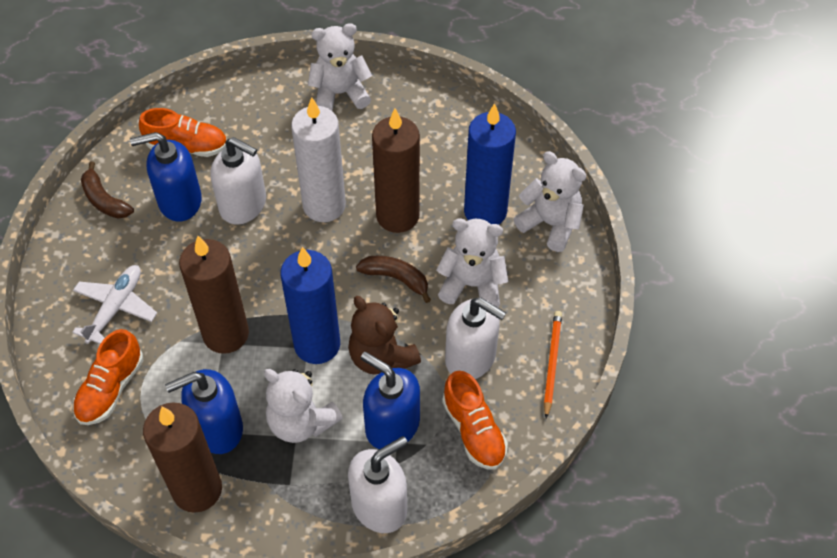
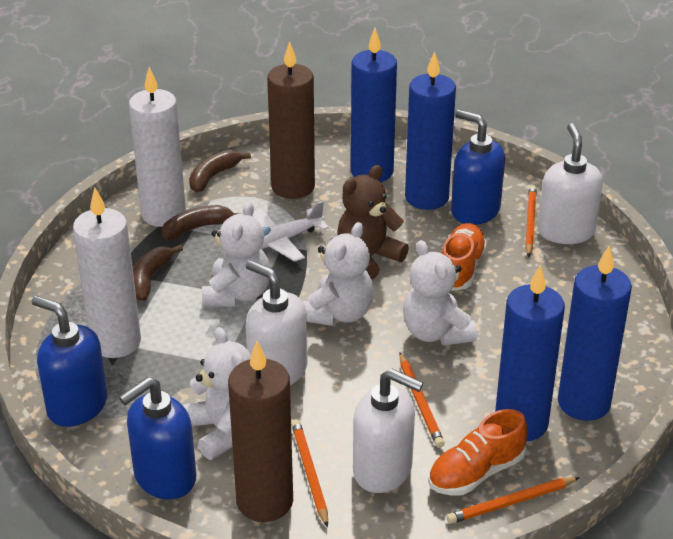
blue candle: [280,247,340,364] [464,103,516,225] = 2 -> [351,28,397,182] [405,51,456,210] [495,265,565,441] [558,246,632,421] = 4
brown banana: [81,162,134,218] [356,256,431,303] = 2 -> [133,245,183,301] [162,205,240,240] [189,150,251,192] = 3
brown candle: [143,402,222,513] [179,236,249,354] [372,108,420,233] = 3 -> [228,341,293,522] [267,41,315,199] = 2
orange pencil: [544,311,562,419] = 1 -> [291,419,328,527] [399,353,445,448] [446,477,580,524] [525,185,537,257] = 4
orange shoe: [73,329,143,425] [139,108,227,157] [442,371,508,470] = 3 -> [428,409,528,496] [441,223,487,291] = 2
white candle: [291,97,346,222] = 1 -> [73,188,141,358] [129,67,186,227] = 2

